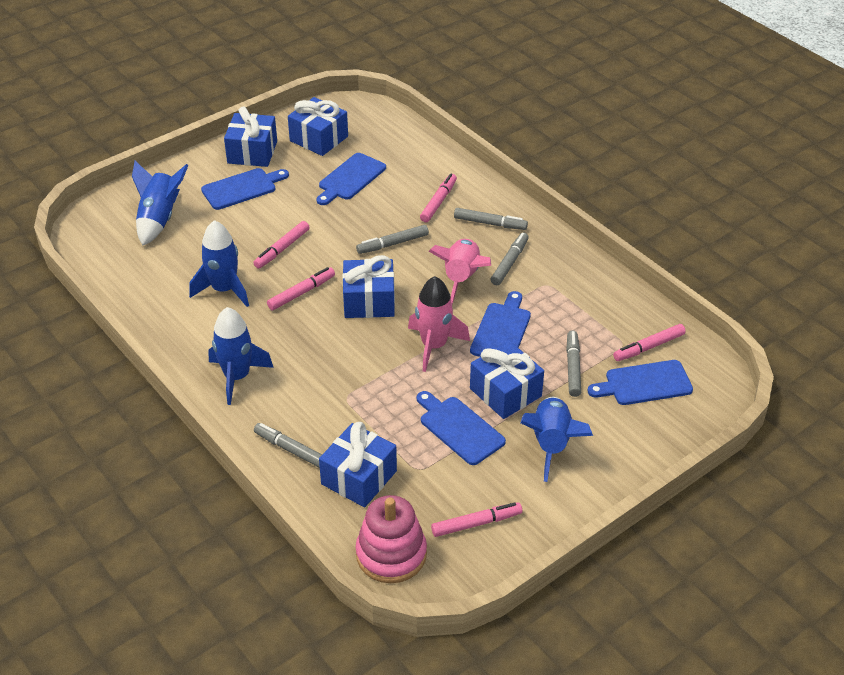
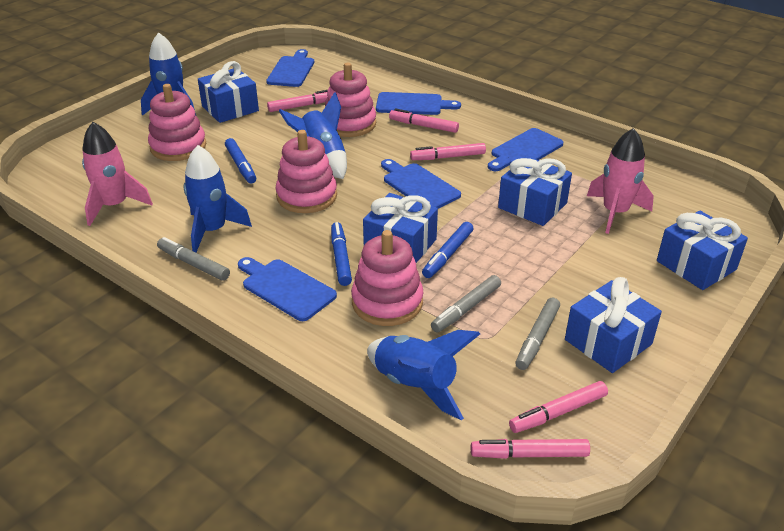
blue marker: none = 0 -> [225,138,256,184] [331,222,352,286] [422,222,473,278] = 3
grey marker: [254,423,322,468] [356,225,429,254] [454,208,528,230] [491,233,529,285] [566,330,581,397] = 5 -> [157,237,230,281] [431,275,501,332] [515,298,560,370] = 3
pink stacking toy: [356,495,427,583] = 1 -> [148,84,206,161] [276,130,337,213] [325,63,376,137] [351,230,424,326] = 4

